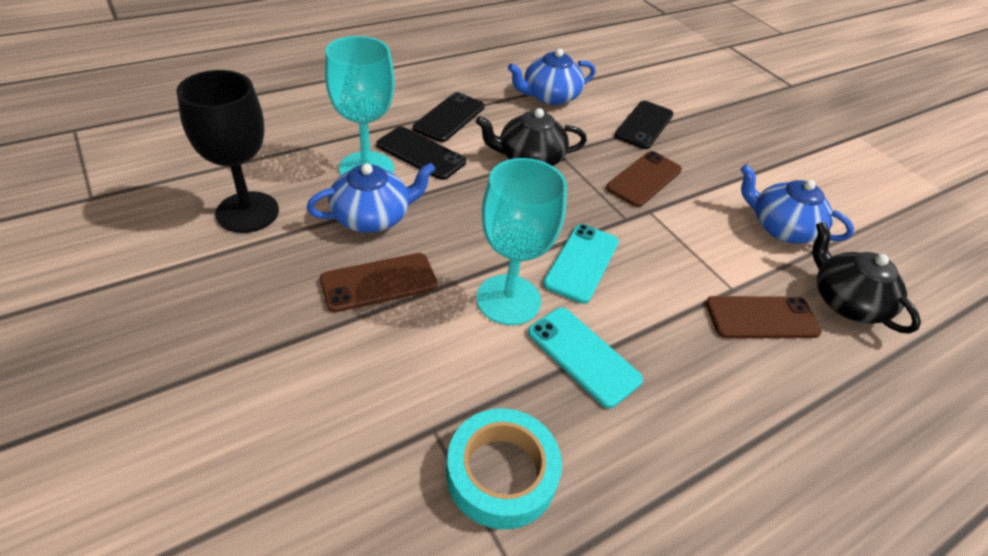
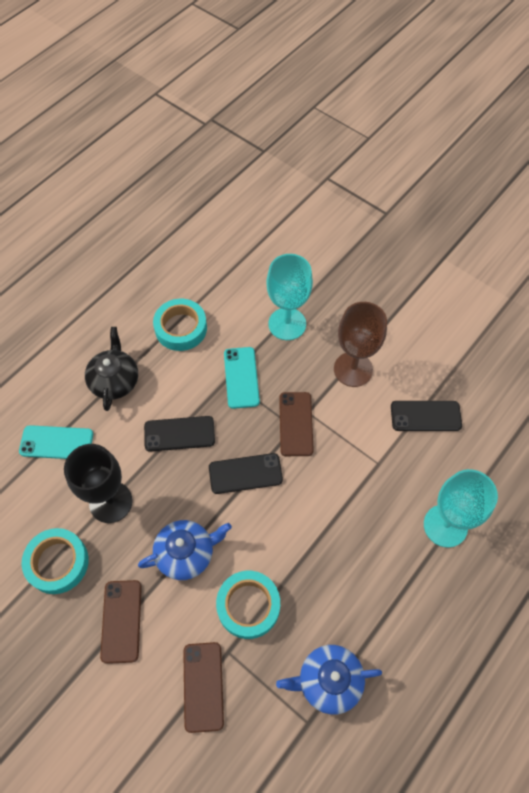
black teapot: [476,108,587,166] [812,221,921,334] = 2 -> [85,327,138,411] = 1
blue teapot: [307,163,435,233] [508,49,595,105] [740,164,854,244] = 3 -> [138,520,232,580] [276,645,382,715] = 2
brown goblet: none = 0 -> [334,302,387,387] = 1
turquoise tape: [446,408,562,529] = 1 -> [21,528,89,594] [153,299,207,351] [216,571,280,639] = 3

